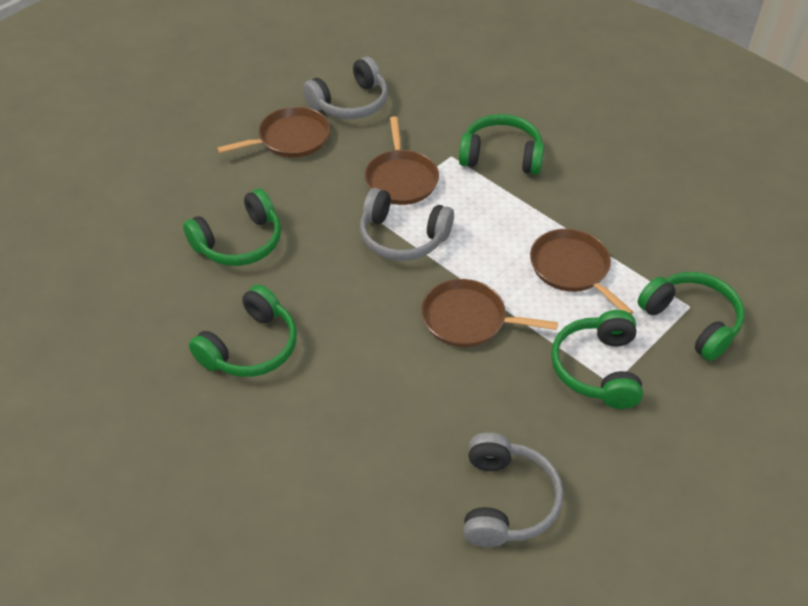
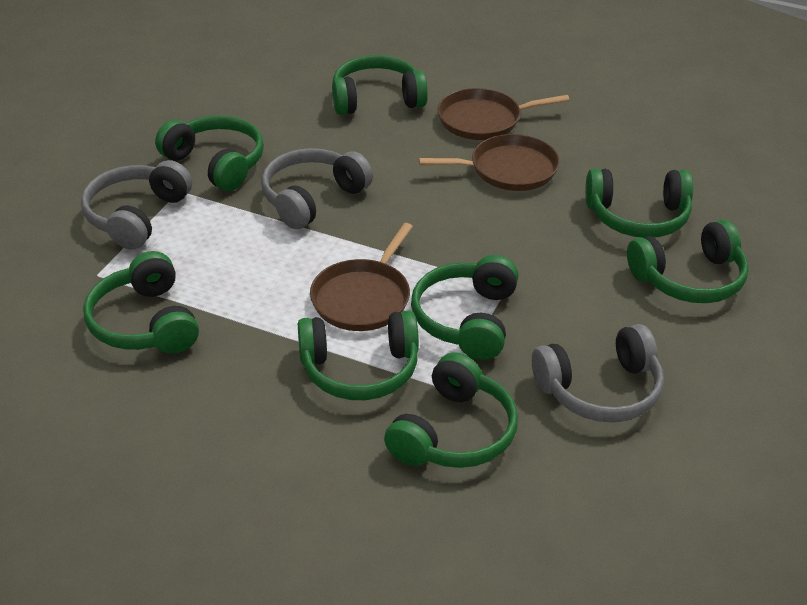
brown pan: [217,107,330,158] [365,117,439,205] [421,279,558,347] [530,229,633,314] = 4 -> [310,223,413,331] [419,134,560,191] [437,88,570,140] = 3
green headphones: [183,189,281,266] [189,285,297,377] [459,114,544,175] [551,310,643,409] [638,272,745,361] = 5 -> [83,251,199,354] [155,115,264,191] [298,311,419,400] [332,55,428,115] [384,352,518,468] [411,255,519,360] [585,168,693,238] [627,220,749,303] = 8

